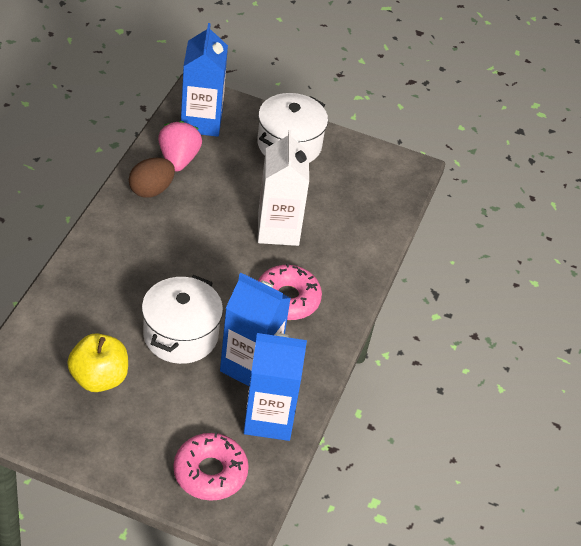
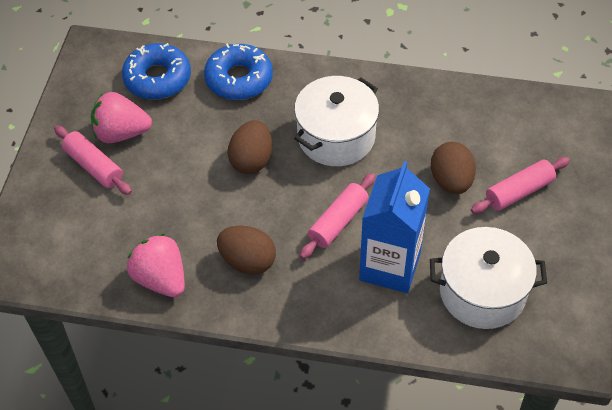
blue carton: [181,23,228,137] [220,273,291,386] [244,333,307,441] = 3 -> [359,161,430,293] = 1
blue donut: none = 0 -> [122,43,191,100] [204,43,273,100] = 2
brown egg: [129,158,175,198] = 1 -> [217,226,276,275] [228,120,272,174] [431,142,476,194] = 3
pink donut: [173,432,249,501] [258,263,322,320] = 2 -> none = 0
pink rolling pin: none = 0 -> [54,125,132,195] [300,173,376,259] [471,157,570,214] = 3
pink strawberry: [158,121,202,172] = 1 -> [91,92,152,143] [127,234,185,297] = 2
white carton: [258,130,309,246] = 1 -> none = 0
yellow apple: [67,333,128,392] = 1 -> none = 0

